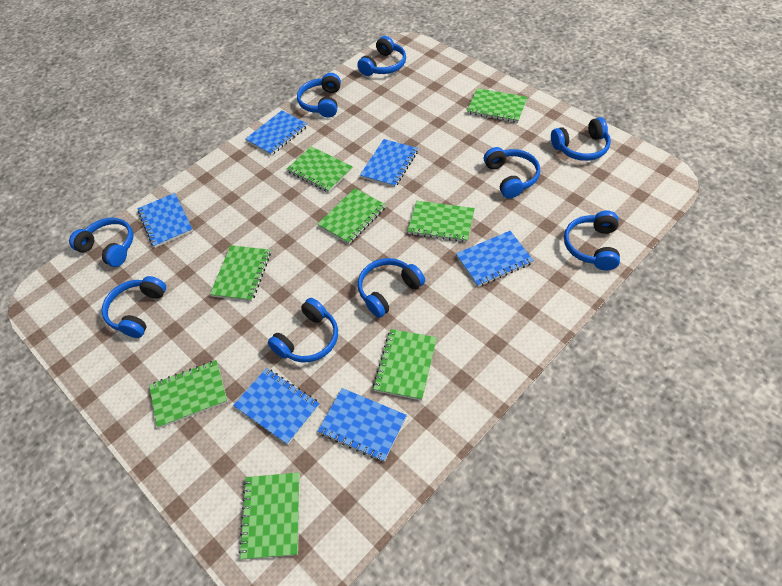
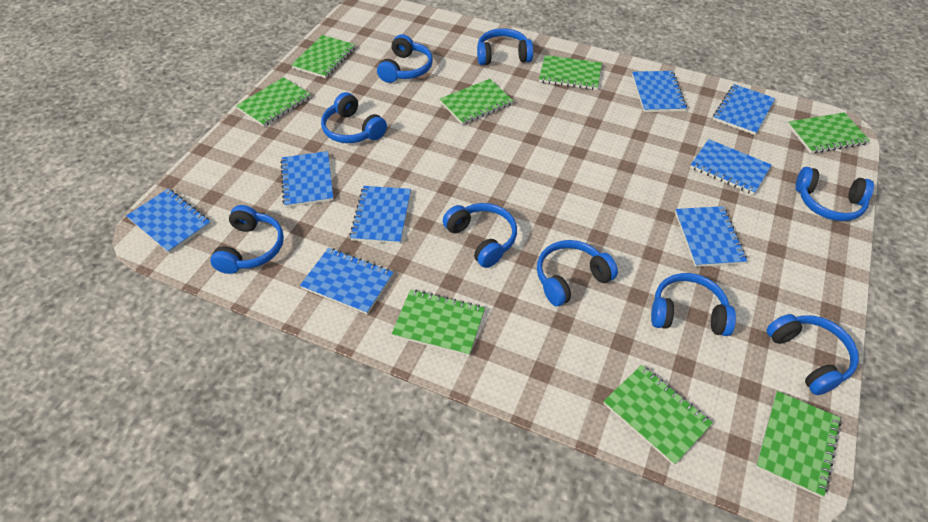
blue notebook: [137,193,193,248] [233,368,320,445] [246,110,307,156] [318,388,407,462] [360,139,418,187] [456,231,534,287] = 6 -> [126,189,211,254] [280,151,334,207] [300,248,393,314] [349,186,411,244] [632,71,687,112] [675,206,747,267] [690,139,771,195] [713,84,775,135] = 8

